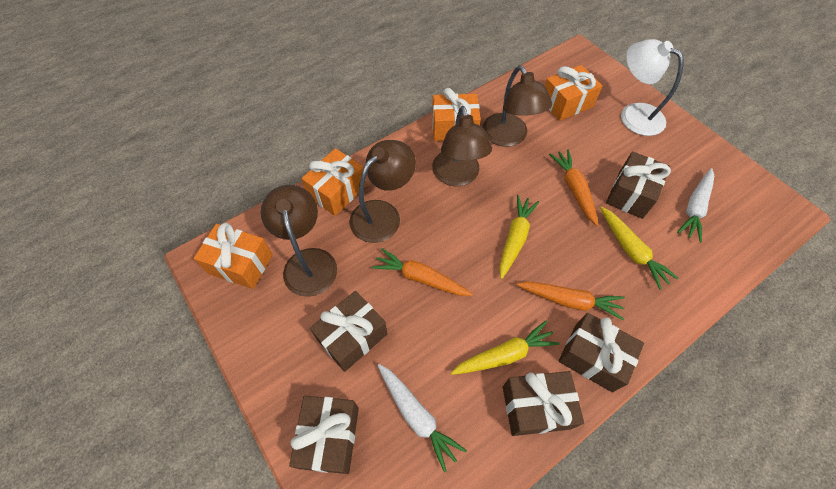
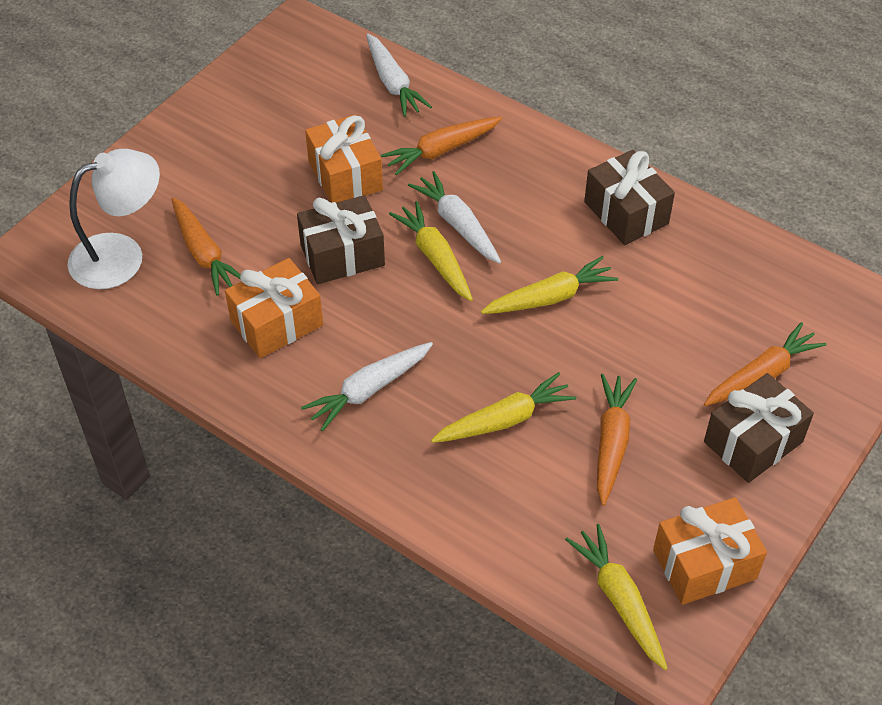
brown gift: [289,396,359,474] [310,291,388,372] [503,371,584,436] [558,313,644,392] [606,151,671,219] = 5 -> [297,195,385,284] [584,150,675,245] [704,373,814,483] = 3
brown lamp: [261,185,337,297] [349,140,416,243] [432,106,492,186] [483,65,552,147] = 4 -> none = 0
orange carrot: [372,248,473,296] [516,281,625,320] [549,150,599,226] = 3 -> [172,197,241,296] [381,117,502,175] [597,374,637,506] [704,322,826,406] = 4
orange gift: [193,223,273,289] [301,148,367,216] [432,88,481,141] [545,65,603,121] = 4 -> [225,258,323,358] [305,115,383,203] [653,497,767,605] = 3
white carrot: [377,364,467,472] [677,168,715,242] = 2 -> [301,342,433,432] [366,33,432,117] [408,171,501,264] = 3
yellow carrot: [451,320,559,375] [499,195,539,279] [600,207,679,290] = 3 -> [389,201,473,301] [431,372,576,443] [481,256,618,314] [565,524,668,670] = 4

